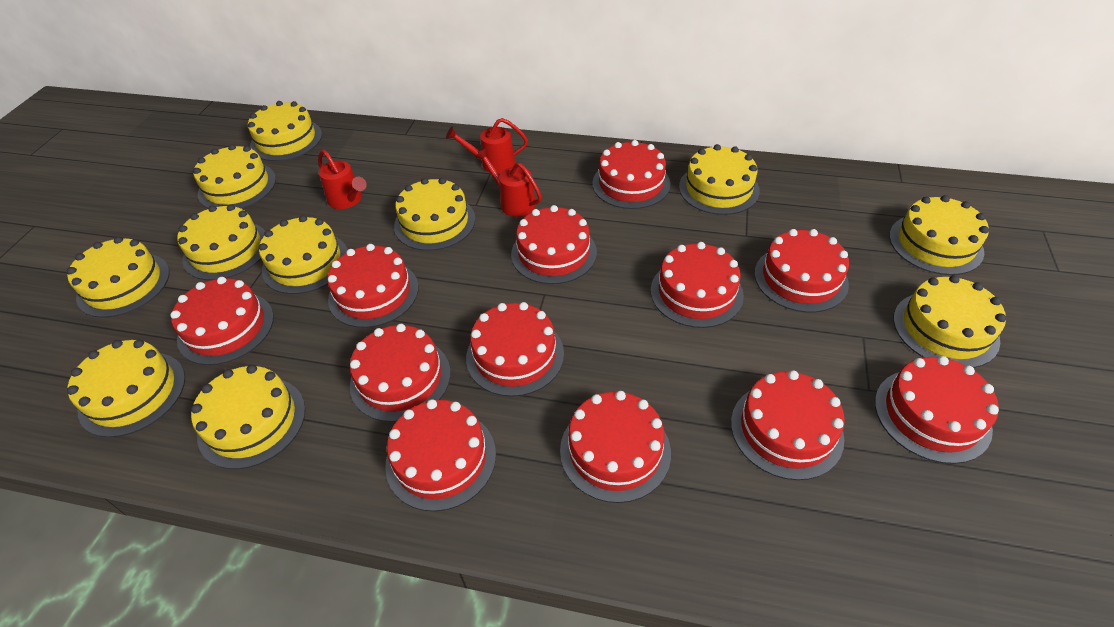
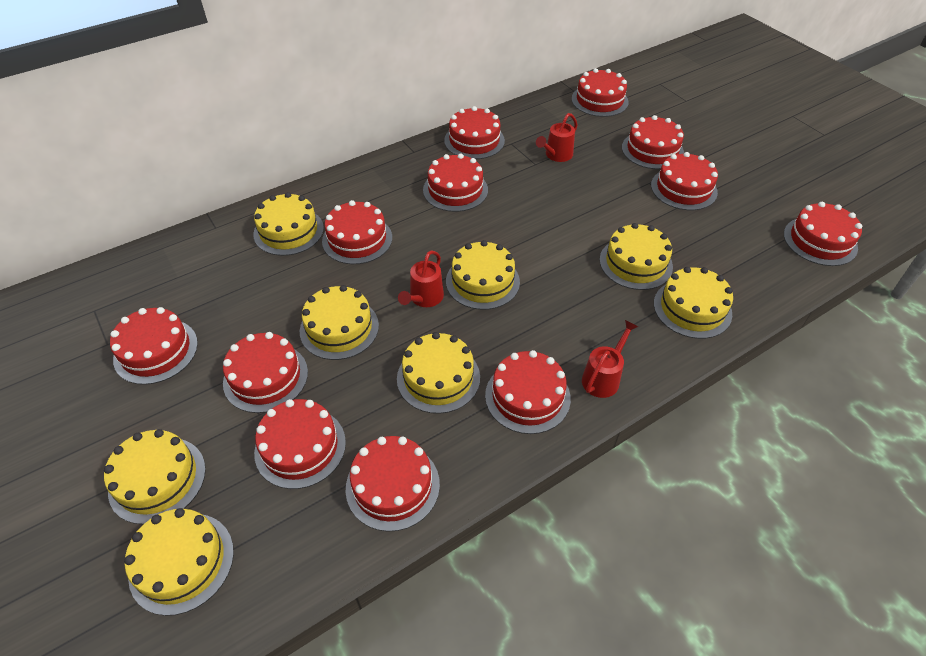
yellow cake: [67,237,170,318] [67,340,185,437] [177,204,265,280] [191,365,305,469] [193,144,276,209] [248,101,322,161] [259,215,348,294] [394,178,475,251] [679,144,760,215] [889,195,989,275] [893,275,1006,368] = 11 -> [104,429,206,524] [124,508,234,616] [253,192,324,256] [300,285,379,360] [397,332,480,414] [446,240,520,310] [599,223,673,290] [654,267,733,339] = 8

